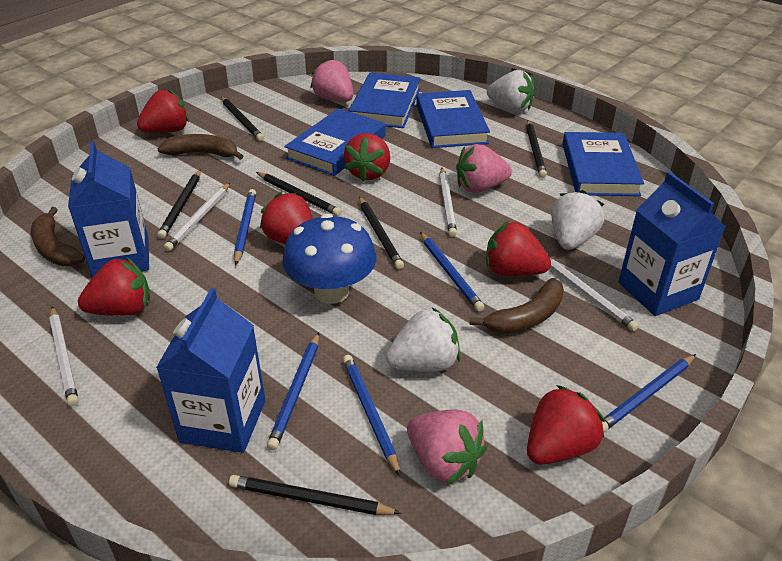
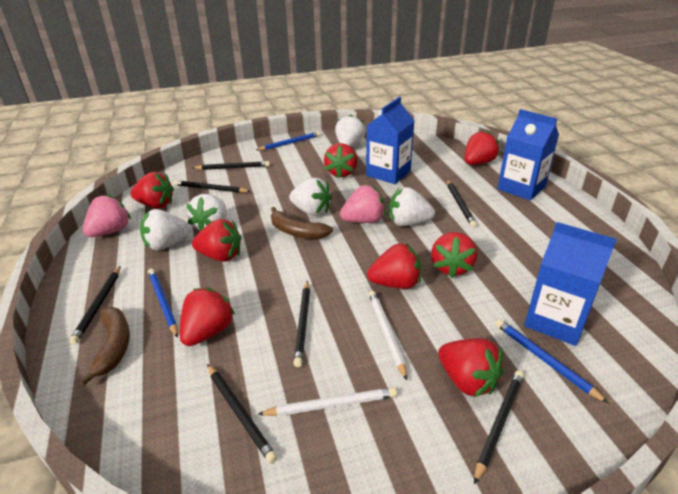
black pencil: [157,169,201,239] [221,97,264,141] [229,475,401,515] [256,172,342,216] [359,197,404,269] [526,120,547,178] = 6 -> [69,266,121,345] [174,180,250,193] [192,161,270,170] [207,364,277,464] [293,281,310,367] [447,180,477,227] [474,370,524,484] = 7
blue book: [284,108,386,176] [349,72,421,128] [416,90,490,148] [563,132,644,196] = 4 -> none = 0
blue mushroom: [282,213,376,304] = 1 -> none = 0
blue pencil: [234,189,256,265] [267,332,319,450] [343,355,400,476] [420,232,485,312] [602,354,696,432] = 5 -> [148,268,178,338] [256,132,320,150] [495,319,609,404] = 3
brown banana: [31,207,85,266] [158,134,243,160] [470,278,564,334] = 3 -> [79,307,130,386] [271,207,333,239] = 2
pink strawberry: [310,59,354,102] [407,409,487,485] [456,144,512,193] = 3 -> [83,194,131,237] [340,185,386,223] = 2
red strawberry: [78,257,150,316] [137,89,189,133] [260,193,313,244] [344,133,390,182] [486,221,551,276] [527,385,605,465] = 6 -> [130,172,174,209] [180,287,235,346] [192,219,241,262] [324,143,357,178] [367,243,421,289] [431,232,477,278] [438,338,504,397] [464,131,499,165] = 8
white pencil: [49,307,79,406] [164,183,230,251] [439,168,457,237] [550,258,639,332] = 4 -> [258,387,397,416] [369,291,407,380] = 2
white strawberry: [386,307,460,372] [487,70,535,112] [551,190,604,250] = 3 -> [140,209,191,250] [186,194,227,231] [289,178,332,216] [335,114,365,147] [389,187,435,226] = 5

